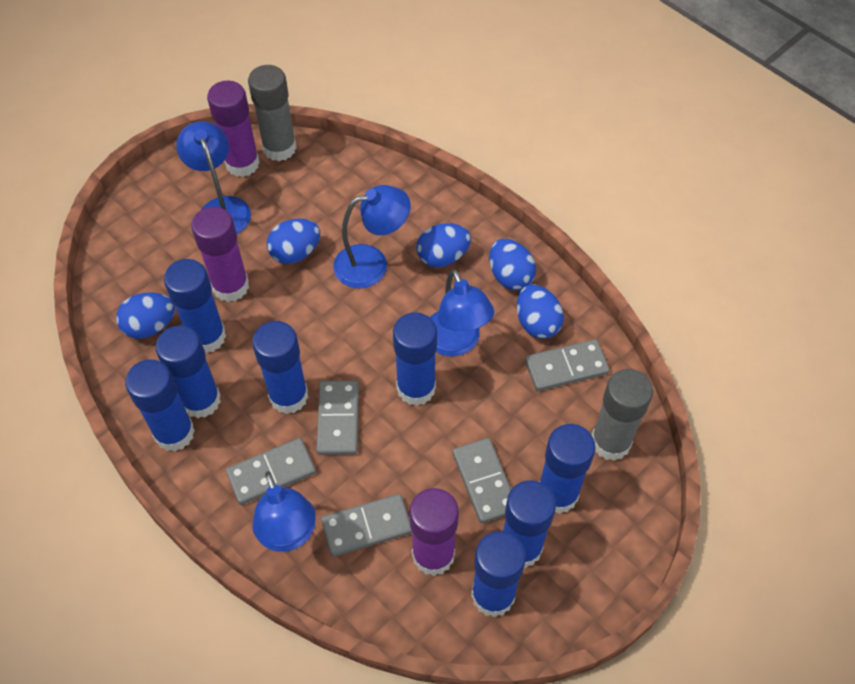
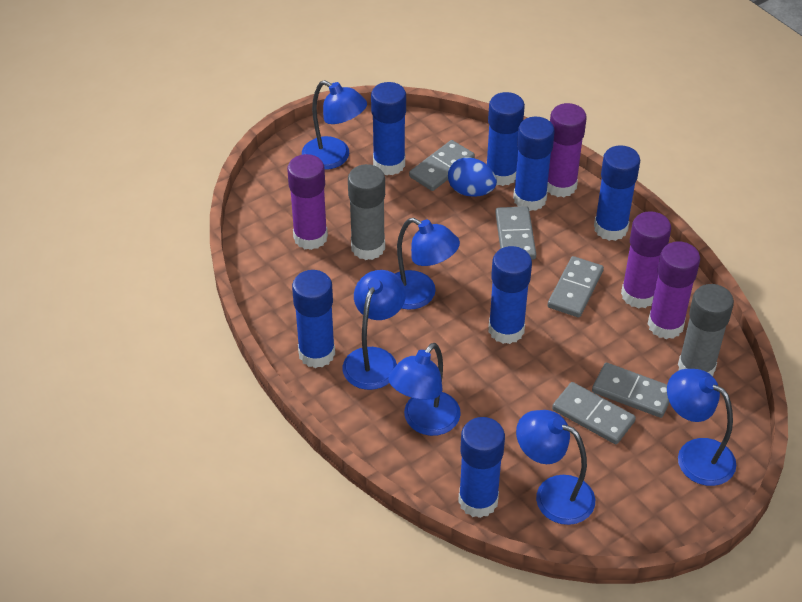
blue egg: [116,293,175,339] [267,219,320,264] [416,223,471,268] [489,239,536,290] [517,284,564,339] = 5 -> [448,157,497,197] = 1
blue glue stick: [125,359,195,452] [155,325,221,418] [164,259,226,353] [252,321,308,414] [393,312,437,406] [471,531,526,617] [503,480,556,568] [539,424,596,514] = 8 -> [292,270,335,368] [371,82,406,175] [458,417,505,518] [487,92,525,186] [489,246,532,344] [513,117,555,211] [594,145,640,241] = 7
blue lamp: [176,121,251,234] [252,471,316,552] [333,185,410,288] [430,269,494,356] = 4 -> [302,80,367,170] [343,270,406,390] [388,343,461,436] [395,218,460,310] [516,410,595,525] [667,369,736,486] = 6
purple glue stick: [191,207,249,302] [207,81,260,177] [410,488,459,576] = 3 -> [287,154,328,250] [547,103,587,197] [621,211,671,309] [648,241,700,339] = 4

